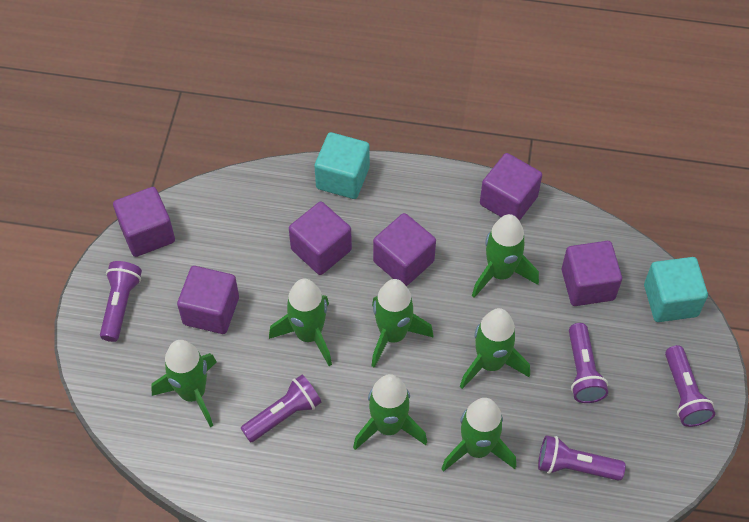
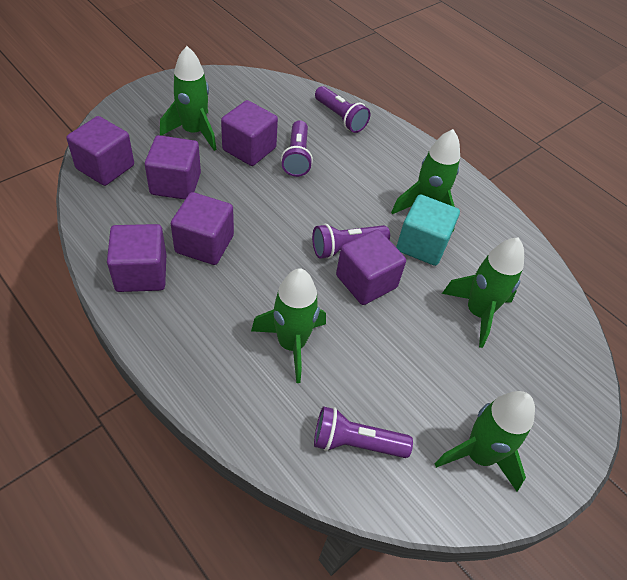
green rocket: [151,340,217,427] [269,279,332,366] [353,374,427,450] [372,279,433,368] [441,398,516,472] [460,308,530,389] [472,214,539,298] = 7 -> [160,46,217,151] [251,268,326,383] [391,129,460,231] [435,391,535,491] [442,237,524,348] = 5
purple flashlight: [100,261,142,342] [241,375,322,442] [538,435,626,481] [569,323,608,403] [665,345,715,427] = 5 -> [281,120,313,177] [312,224,390,259] [314,406,413,458] [315,86,370,133] = 4
turquoise cube: [314,132,370,199] [644,257,708,322] = 2 -> [396,194,460,266] = 1

